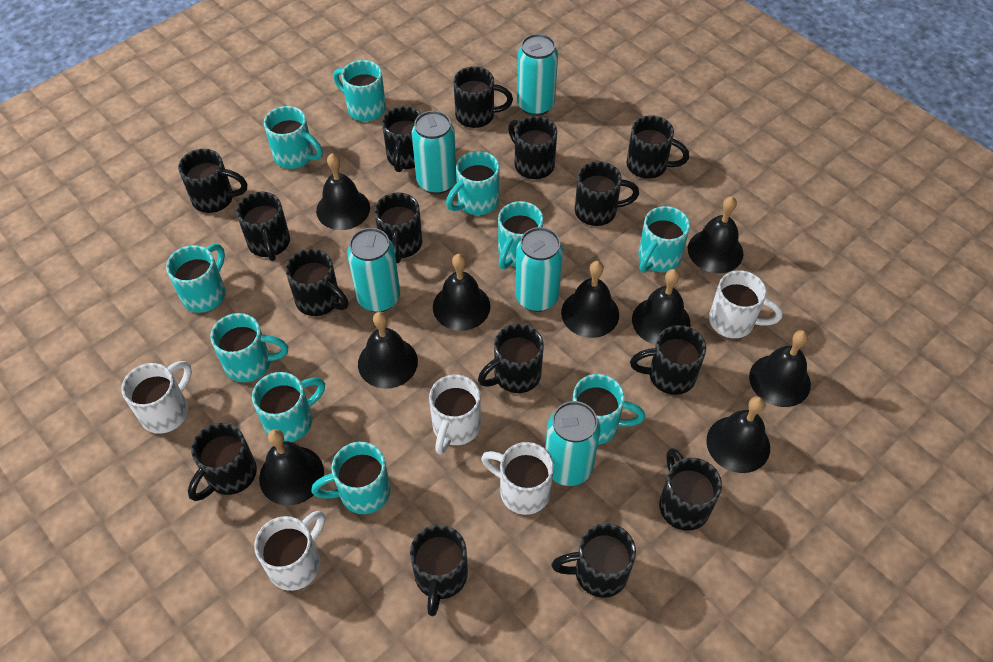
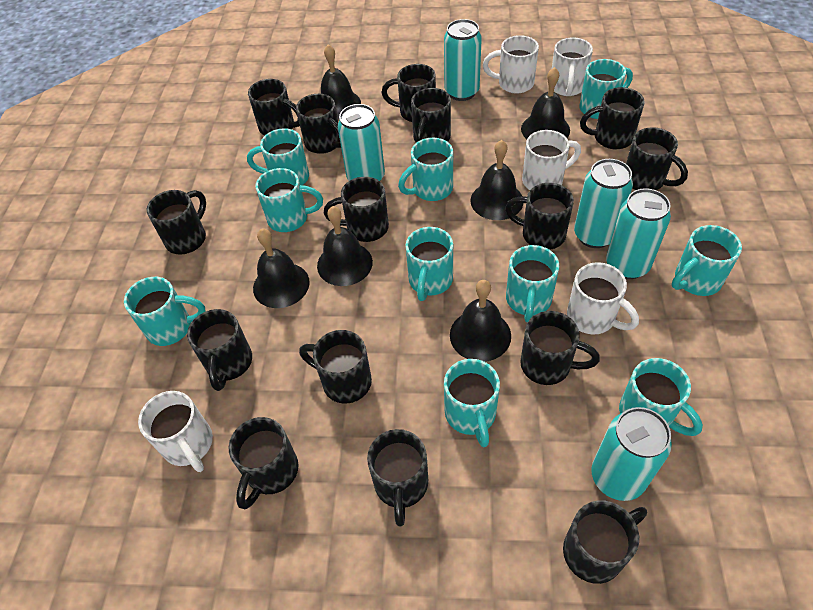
black bell: [259,429,324,506] [316,153,370,230] [358,312,418,389] [433,254,490,331] [561,261,619,338] [632,269,691,345] [688,196,744,273] [706,396,770,473] [749,330,811,407] = 9 -> [253,228,310,308] [317,206,373,286] [321,44,361,119] [450,280,511,362] [470,140,523,220] [521,67,570,139] = 6

